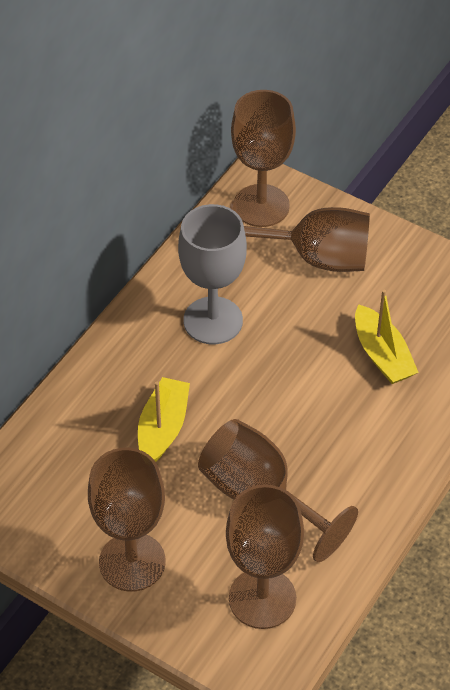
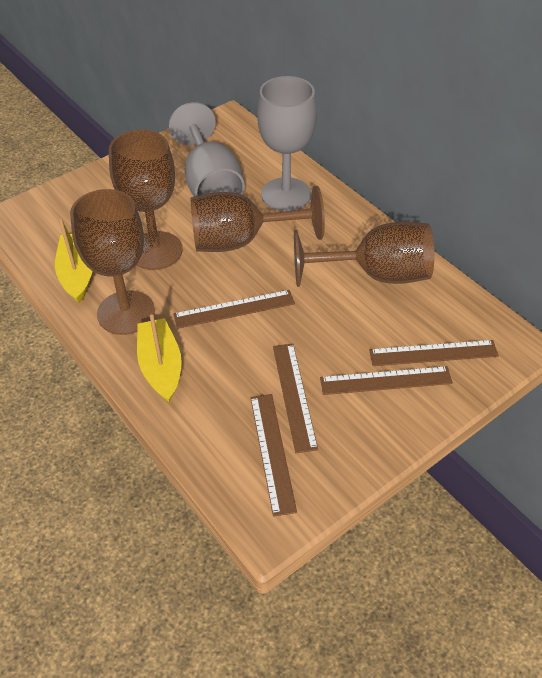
brown goblet: [88,448,165,592] [198,419,358,562] [226,485,304,629] [230,201,370,272] [231,90,296,227] = 5 -> [70,189,155,335] [109,129,183,270] [190,186,325,252] [294,222,434,287] = 4
brown ruler: none = 0 -> [173,290,295,329] [250,394,297,517] [273,343,318,453] [320,366,453,395] [369,340,499,366] = 5
grey goblet: [178,204,247,344] = 1 -> [169,102,245,197] [257,76,317,211] = 2

